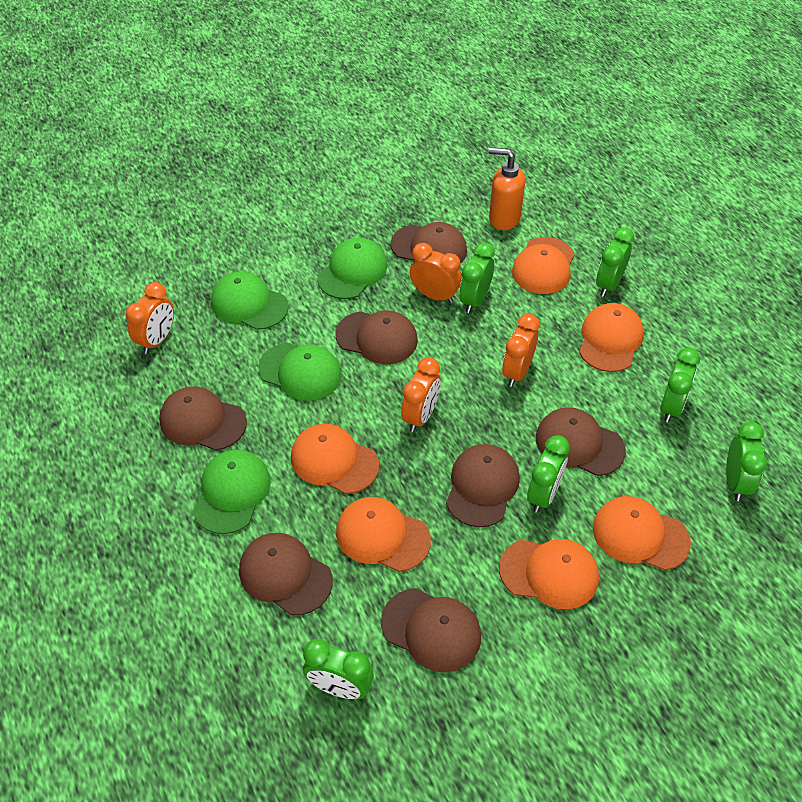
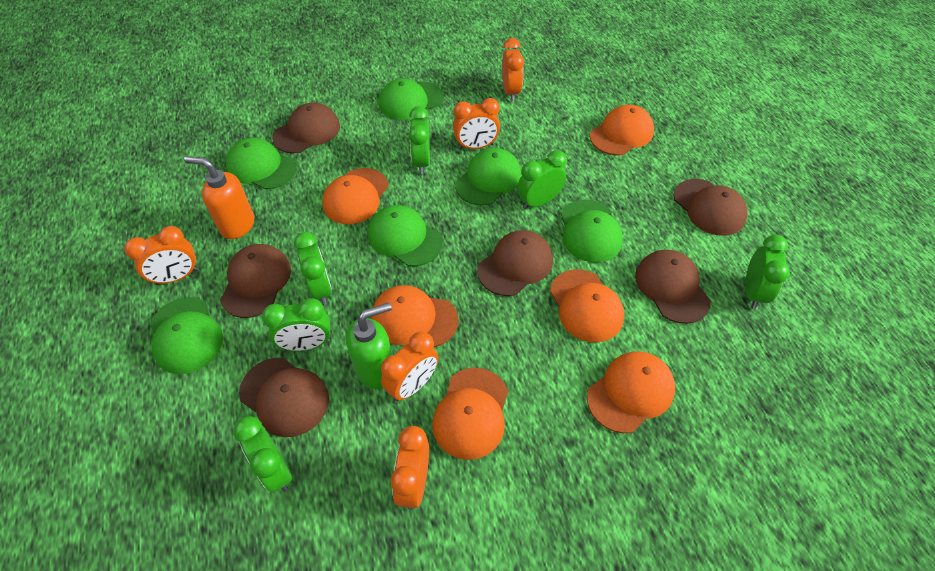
brown cap: [159,387,247,451] [239,533,333,615] [335,310,418,364] [381,588,481,672] [391,222,467,264] [446,444,520,527] [536,407,626,476] = 7 -> [220,244,291,318] [239,358,329,437] [272,102,340,153] [477,230,553,296] [635,250,711,324] [673,179,747,236] = 6
green cap: [193,450,271,534] [211,271,289,330] [258,343,342,401] [318,238,387,299] = 4 -> [150,297,223,374] [226,138,297,189] [368,205,443,266] [379,79,444,120] [455,148,521,205] [561,200,623,262] = 6
green soap dispenser: none = 0 -> [346,303,392,389] = 1
orange clock: [126,282,174,354] [401,357,441,432] [410,243,462,303] [502,313,540,387] = 4 -> [125,226,198,285] [381,331,438,401] [391,426,429,509] [453,98,500,149] [502,38,524,101] = 5

